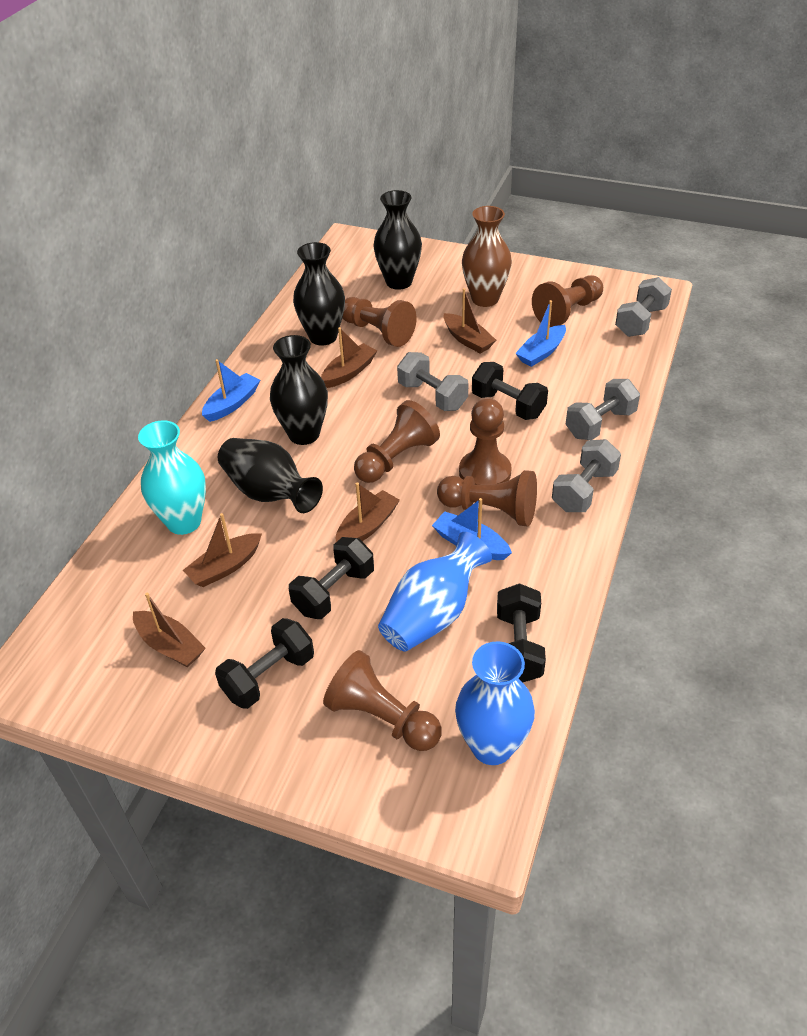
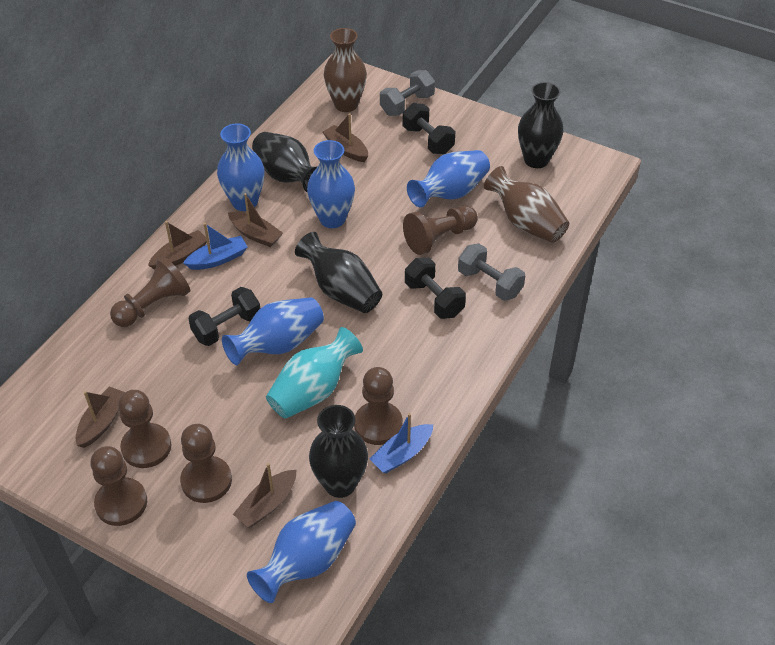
black dumbbell: [215,618,314,709] [289,537,374,619] [472,362,548,420] [497,583,546,682] = 4 -> [188,287,260,346] [403,103,455,154] [405,258,466,319] = 3
blue boat: [202,359,260,422] [432,498,512,560] [515,300,566,367] = 3 -> [183,223,248,270] [370,413,433,473] = 2
blue vase: [378,532,492,652] [455,641,535,765] = 2 -> [217,124,265,211] [222,297,324,365] [247,501,356,603] [307,140,355,228] [407,150,490,208] = 5
brown vase: [462,206,512,307] = 1 -> [324,28,367,112] [484,166,569,243] = 2
grey dumbbell: [397,352,468,411] [552,439,621,512] [566,379,640,440] [615,277,672,337] = 4 -> [380,70,435,116] [458,243,525,301] = 2

